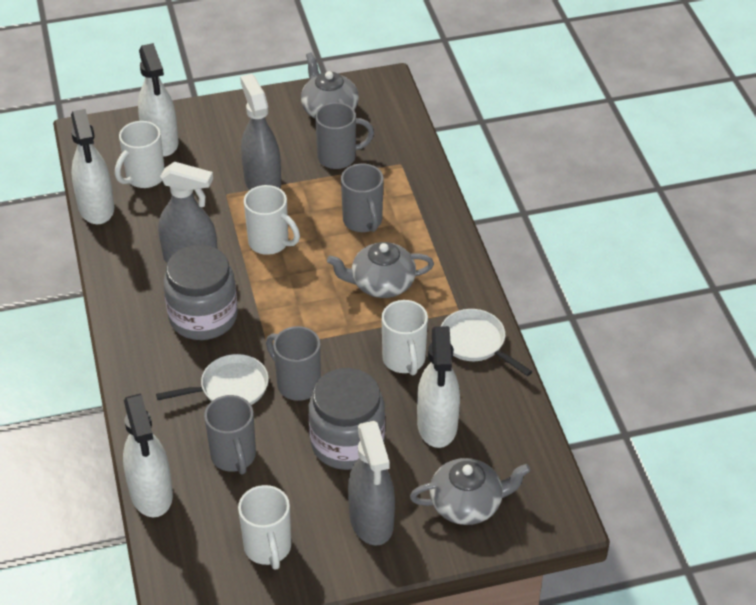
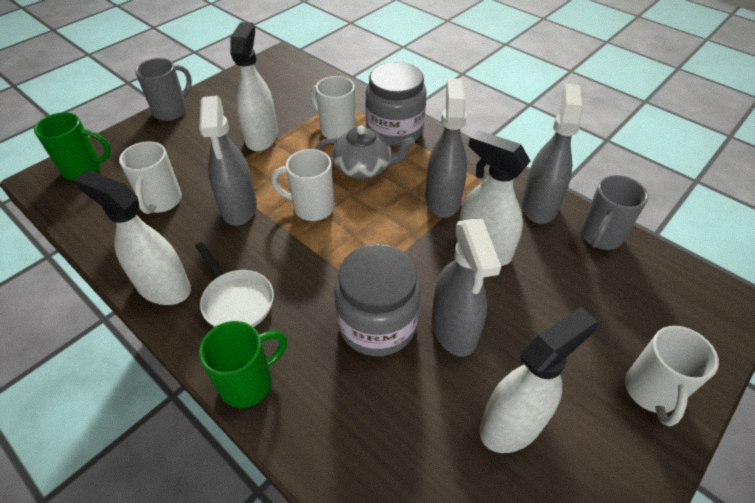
green mug: none = 0 -> [34,112,111,181] [199,321,287,408] = 2
grey mug: [204,395,256,474] [266,326,321,401] [315,102,374,169] [341,164,383,232] = 4 -> [135,58,192,121] [581,175,648,250] = 2
grey spray bottle: [158,161,217,263] [240,74,281,190] [348,421,395,545] = 3 -> [199,96,257,226] [425,78,467,218] [432,219,501,357] [522,83,584,224] = 4
grey teapot: [301,52,359,118] [327,242,434,298] [410,458,531,525] = 3 -> [316,126,415,179] = 1
white pan: [156,354,269,405] [441,309,532,376] = 2 -> [195,242,274,327] = 1

